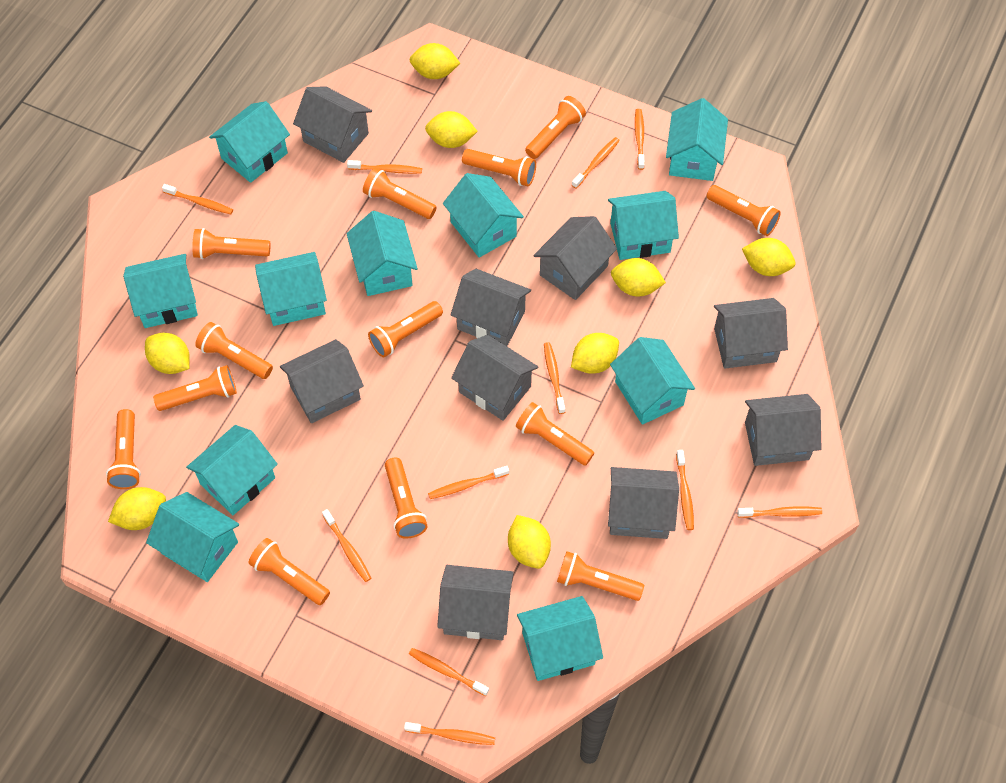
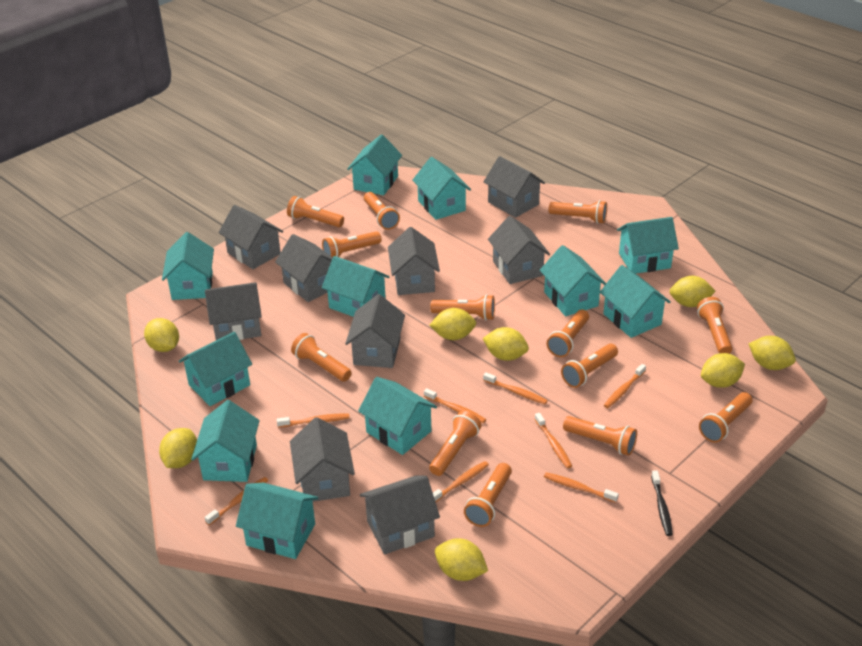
black toothbrush: none = 0 -> [651,471,673,536] = 1
orange toothbrush: [162,184,233,214] [322,509,371,582] [347,160,422,174] [404,722,495,745] [409,648,489,696] [428,466,509,499] [544,342,565,414] [572,137,620,189] [635,109,645,170] [676,450,694,530] [737,506,822,518] = 11 -> [205,477,268,525] [277,414,350,428] [424,388,486,423] [433,461,489,502] [483,372,548,404] [535,413,572,468] [544,472,619,503] [604,364,646,408] = 8

